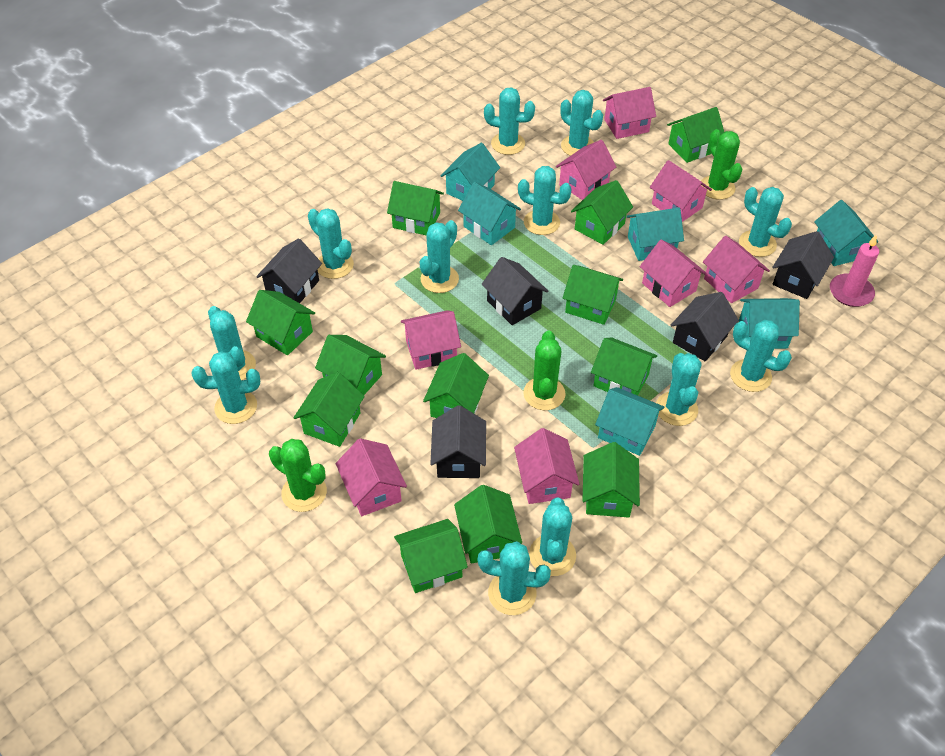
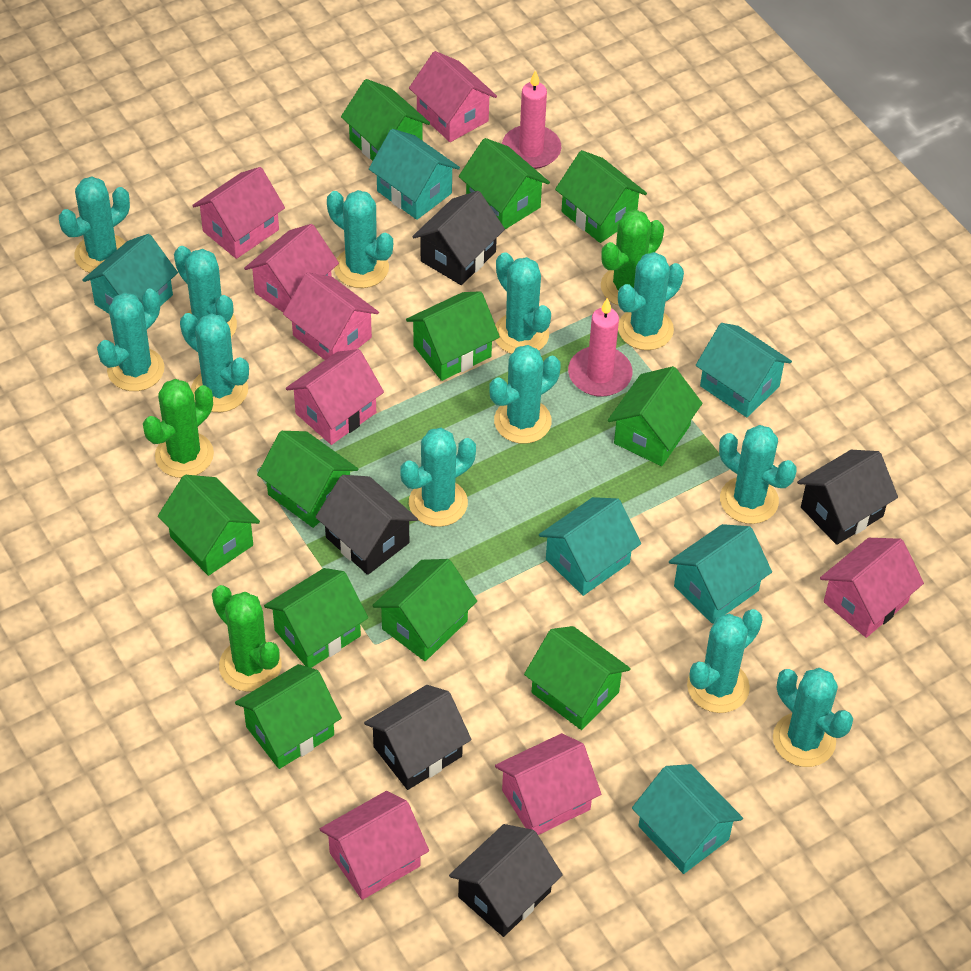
green house: [246,290,315,355] [293,372,365,447] [315,335,386,395] [387,181,444,235] [394,519,468,593] [423,353,489,418] [454,485,522,563] [563,265,623,325] [571,180,633,245] [583,442,640,518] [591,337,657,396] [667,107,724,163] = 12 -> [158,475,260,576] [235,664,342,769] [257,431,358,528] [264,568,368,668] [341,79,430,161] [372,559,477,661] [406,291,500,381] [459,138,550,229] [524,626,631,730] [555,150,647,243] [608,366,702,466] = 11
pink candle: [830,234,879,307] = 1 -> [502,70,561,169] [568,298,632,397] = 2

